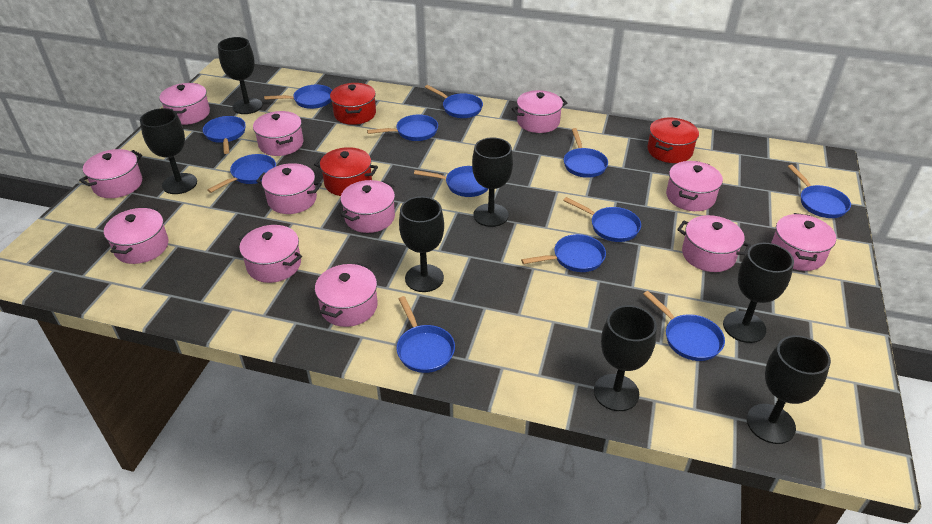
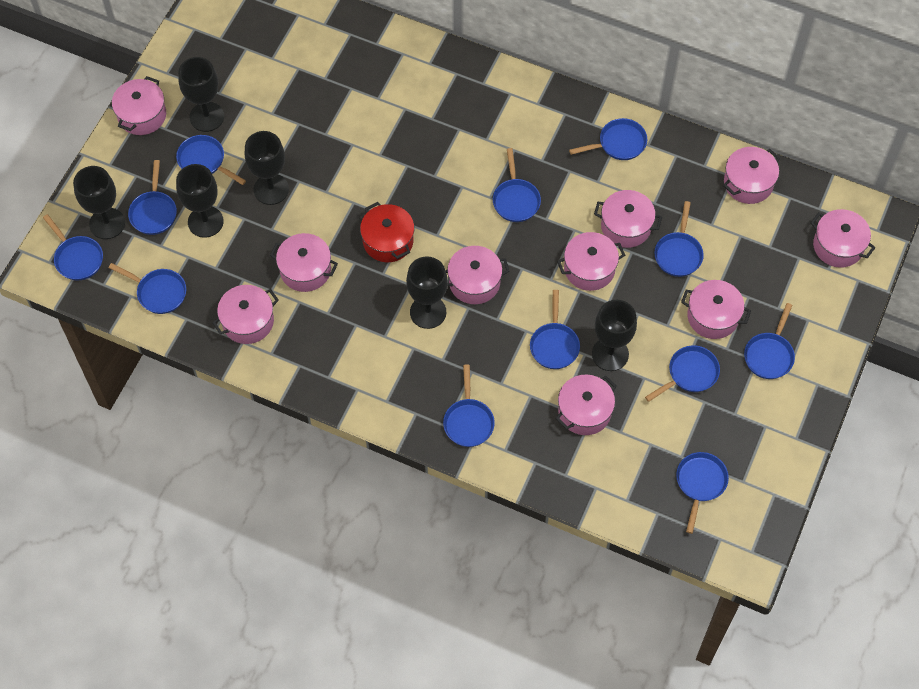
black goblet: [140,108,197,194] [218,37,263,114] [399,196,444,292] [472,137,513,227] [594,305,657,411] [723,243,794,343] [747,335,831,444] = 7 -> [73,166,125,239] [176,164,224,238] [178,57,224,132] [245,131,289,205] [406,256,448,329] [592,300,637,371] = 6
pink pot: [79,149,142,198] [104,207,169,264] [160,83,210,125] [239,225,302,283] [253,111,303,156] [257,163,322,214] [315,262,378,327] [340,180,395,233] [511,90,567,133] [666,161,723,211] [677,215,751,272] [771,213,836,271] = 12 -> [112,76,166,135] [212,285,279,344] [270,233,338,292] [445,246,510,304] [556,375,617,435] [557,232,625,291] [594,190,662,248] [681,280,751,339] [723,147,780,204] [811,209,875,268] = 10
red pot: [314,147,378,196] [330,83,376,125] [647,117,699,163] = 3 -> [360,202,414,262] = 1

